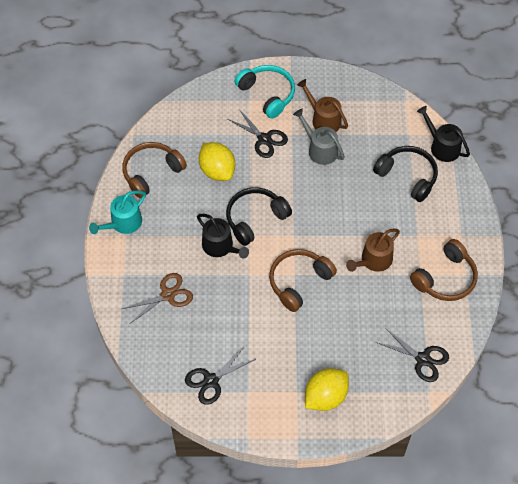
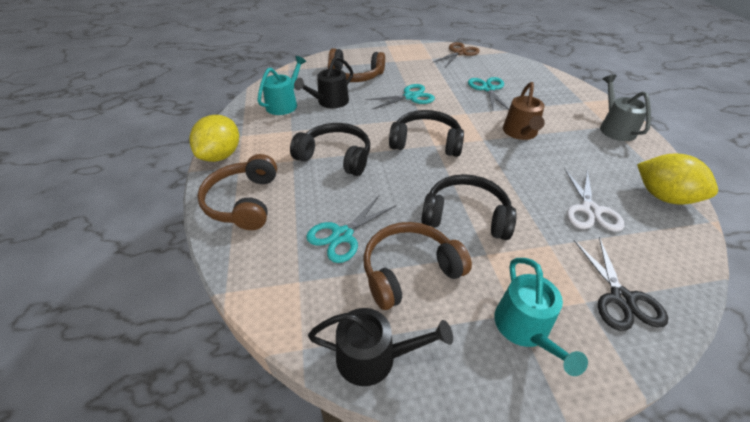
black headphones: [226,187,292,246] [373,146,438,202] = 2 -> [290,123,370,176] [389,110,464,157] [421,174,517,240] = 3
black scissors: [185,346,256,405] [228,109,288,158] [376,328,449,382] = 3 -> [574,237,668,331] = 1
brown watering can: [297,79,348,132] [346,229,400,272] = 2 -> [503,82,545,140] = 1
turquoise headphones: [235,65,295,119] = 1 -> none = 0
turquoise scissors: none = 0 -> [306,195,397,263] [365,84,435,109] [468,77,509,110] = 3
turquoise watering can: [89,190,146,234] = 1 -> [257,56,306,115] [494,258,588,376] = 2
white scissors: none = 0 -> [564,168,624,232] = 1

